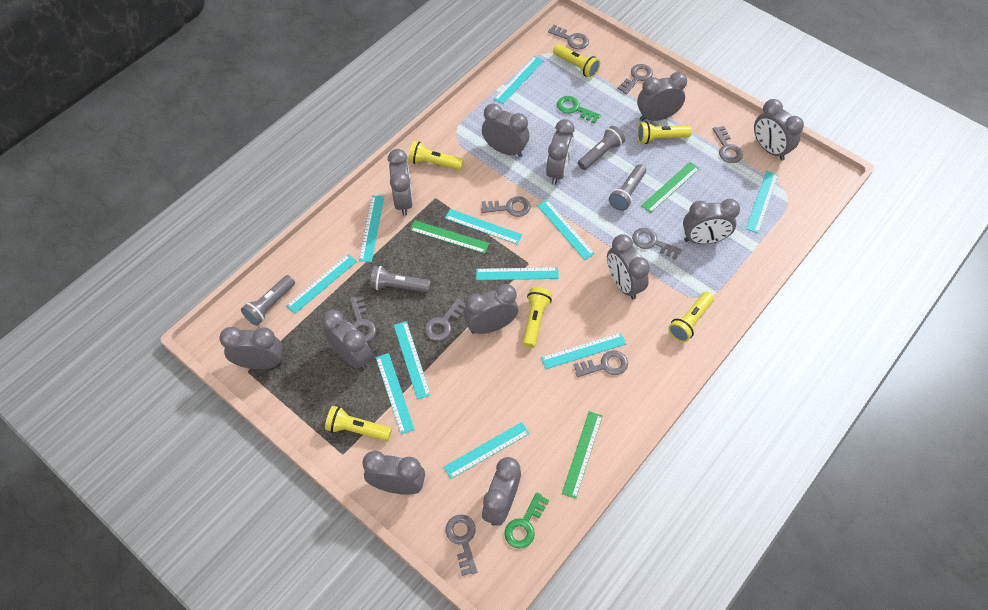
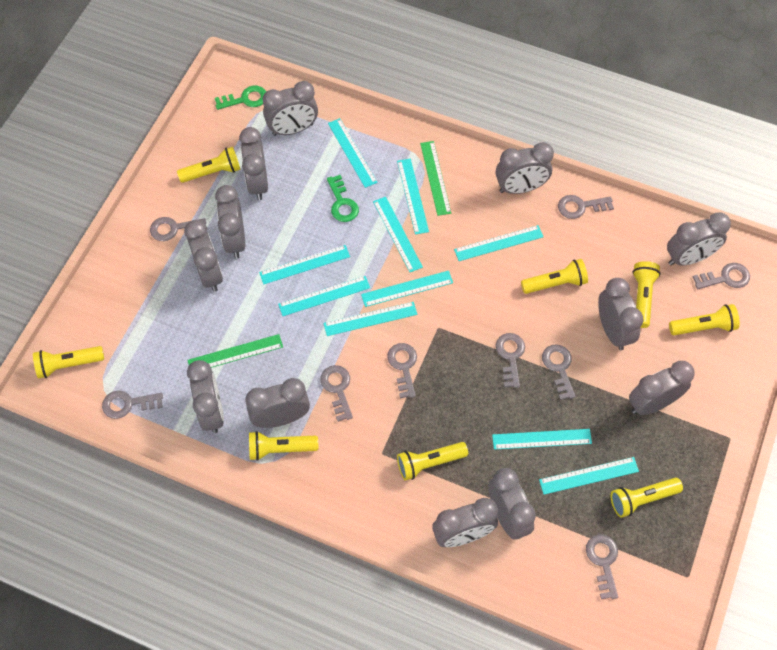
green ruler: [410,220,489,254] [562,411,603,499] [641,162,700,213] = 3 -> [188,334,283,368] [420,141,451,216] = 2
grey flashlight: [241,275,295,326] [370,266,430,293] [578,126,625,170] [609,164,646,211] = 4 -> none = 0
turquoise ruler: [286,254,357,314] [359,195,384,262] [376,353,415,434] [394,321,431,400] [443,422,530,479] [445,209,523,245] [476,267,559,280] [494,56,544,104] [537,200,595,260] [541,333,626,369] [746,171,778,233] = 11 -> [259,245,350,284] [278,276,370,316] [324,302,418,336] [328,118,378,188] [361,271,453,307] [373,197,423,272] [397,159,429,235] [454,225,544,261] [492,429,592,450] [539,457,639,495] = 10
yellow flashlight: [325,406,392,441] [408,141,463,170] [522,287,552,348] [553,44,600,78] [637,121,692,144] [668,292,714,342] = 6 -> [33,346,104,378] [177,147,240,183] [249,431,318,461] [397,442,468,481] [521,259,588,294] [611,478,683,518] [632,261,660,328] [669,304,740,335] = 8

